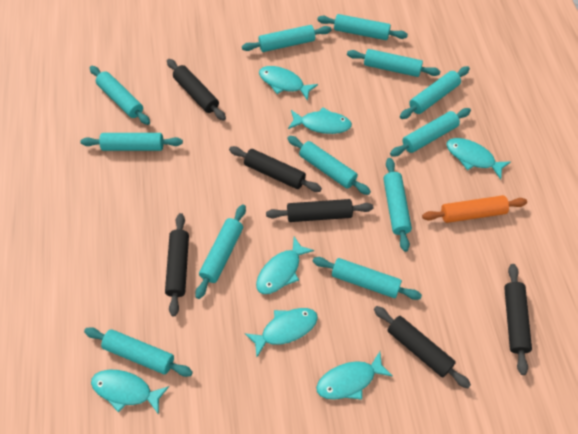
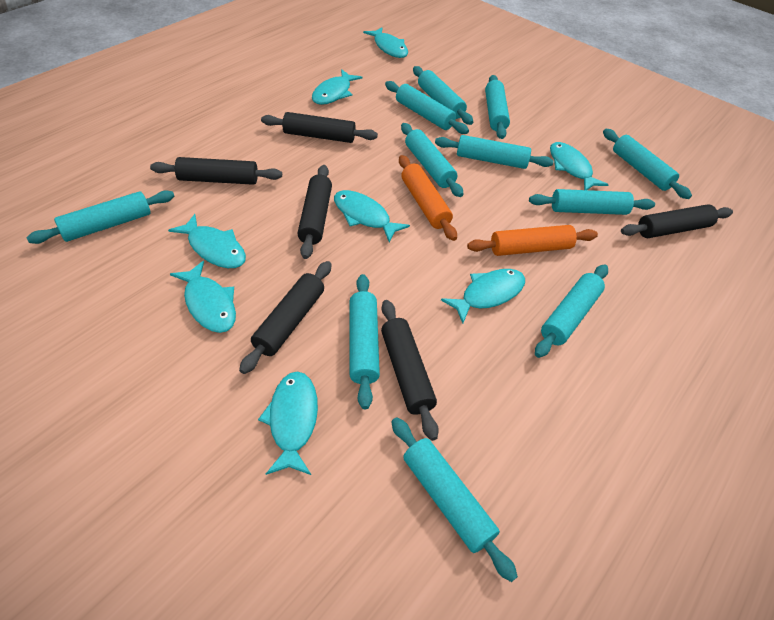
orange rolling pin: [422,195,527,223] = 1 -> [399,155,457,241] [467,225,598,256] = 2
turquoise fish: [91,370,169,415] [245,308,318,357] [256,237,314,294] [259,66,318,101] [288,107,352,134] [316,351,393,400] [446,138,511,180] = 7 -> [168,214,246,268] [170,261,236,333] [258,371,318,475] [312,69,363,105] [334,190,410,242] [363,27,408,58] [441,269,525,323] [550,142,609,190] = 8
turquoise rolling pin: [80,133,183,151] [84,327,193,377] [90,66,150,125] [195,205,246,299] [242,25,331,52] [287,136,371,195] [312,257,422,300] [317,14,408,40] [347,49,440,77] [383,158,412,252] [390,108,471,157] [400,66,470,119] = 12 -> [26,190,174,244] [350,274,380,409] [385,81,469,134] [391,417,518,582] [401,123,463,197] [413,66,473,125] [435,135,554,169] [485,75,510,139] [529,189,655,215] [535,264,608,358] [603,129,692,199] = 11

